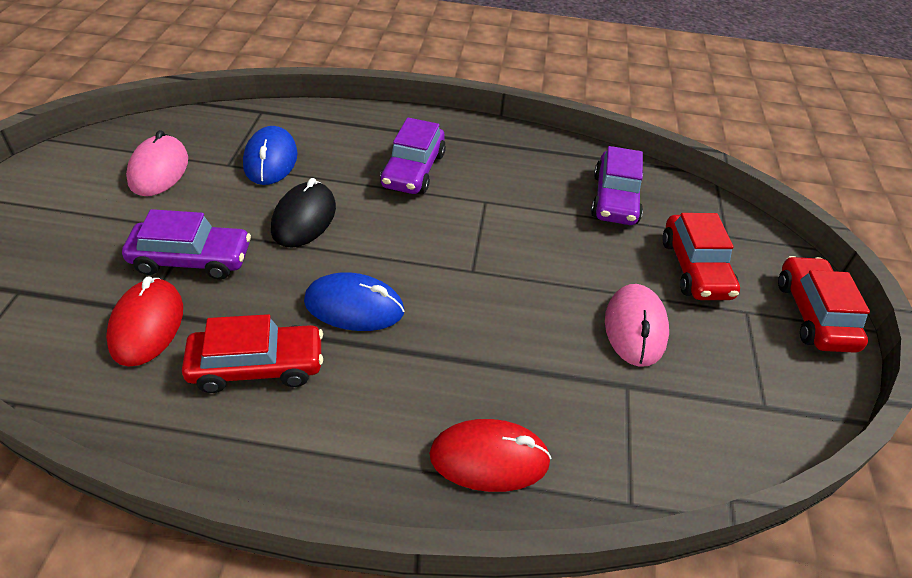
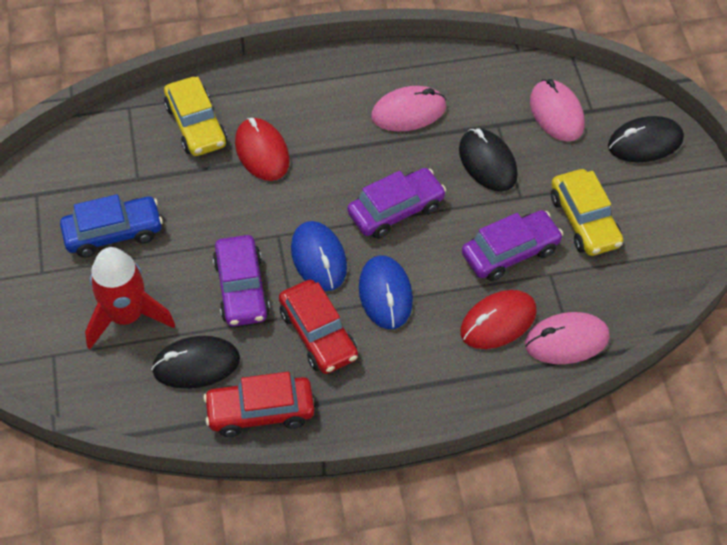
black mouse: [271,178,336,248] = 1 -> [151,336,240,389] [459,129,518,191] [608,116,684,162] = 3
blue car: none = 0 -> [60,194,163,258] = 1
pink mouse: [126,130,188,196] [605,284,669,367] = 2 -> [371,86,446,132] [525,312,610,364] [530,79,585,141] = 3
red car: [182,314,323,393] [662,213,740,300] [778,256,870,353] = 3 -> [203,372,314,437] [279,280,358,374] = 2
red rocket: none = 0 -> [85,247,175,349] = 1
yellow car: none = 0 -> [164,77,227,156] [551,169,623,256] = 2

